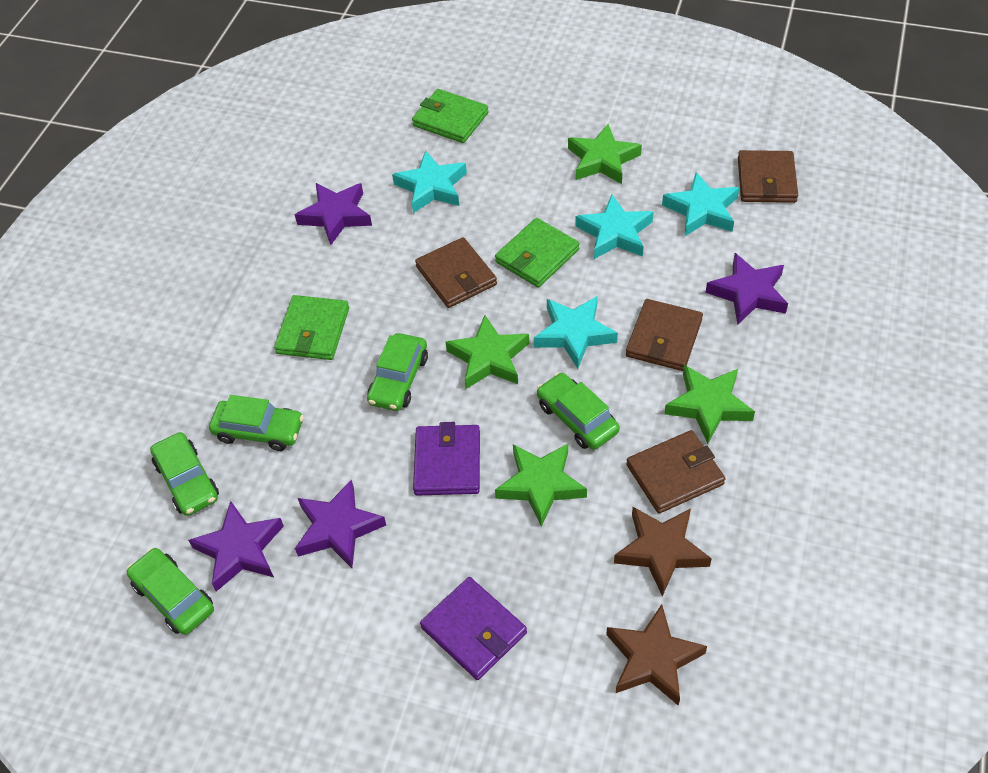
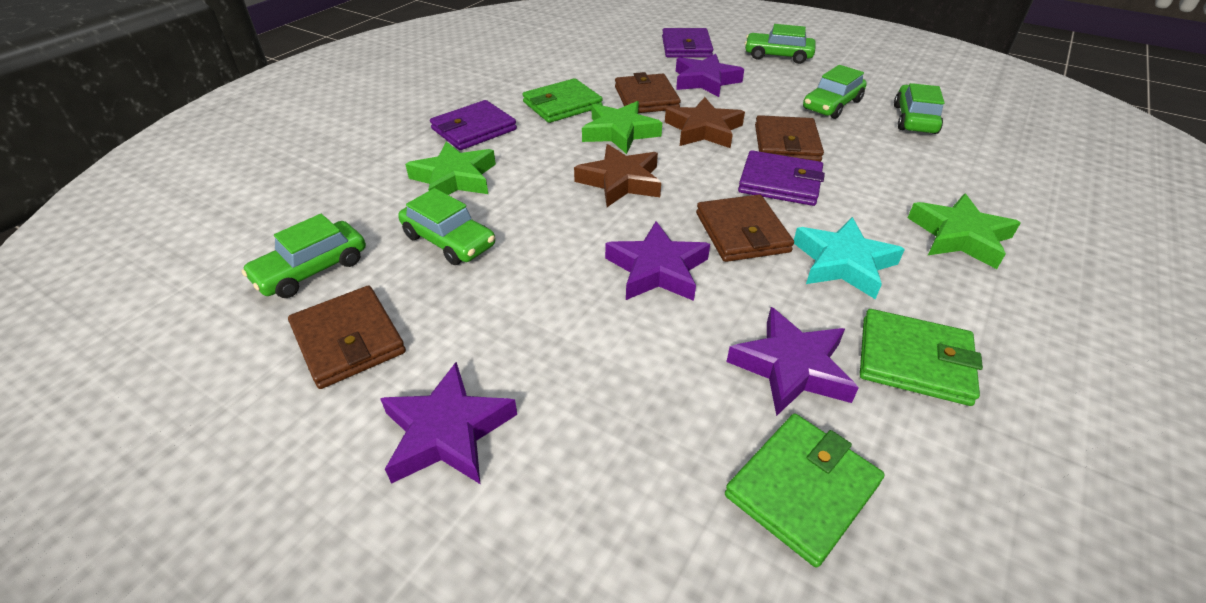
green star: [446,315,529,389] [495,444,587,527] [568,124,642,184] [664,365,755,444] = 4 -> [405,141,496,195] [582,101,662,154] [908,194,1021,269] = 3
purple wallet: [413,422,480,495] [420,577,527,680] = 2 -> [430,100,517,150] [662,28,713,58] [738,150,825,206] = 3
turquoise star: [392,150,467,213] [534,296,618,369] [575,195,653,259] [662,172,739,236] = 4 -> [794,217,905,299] = 1

